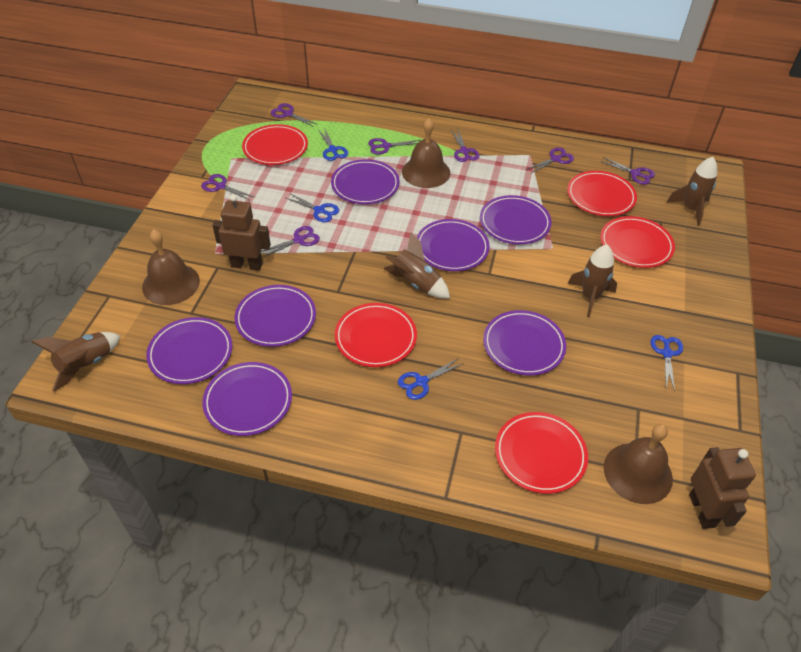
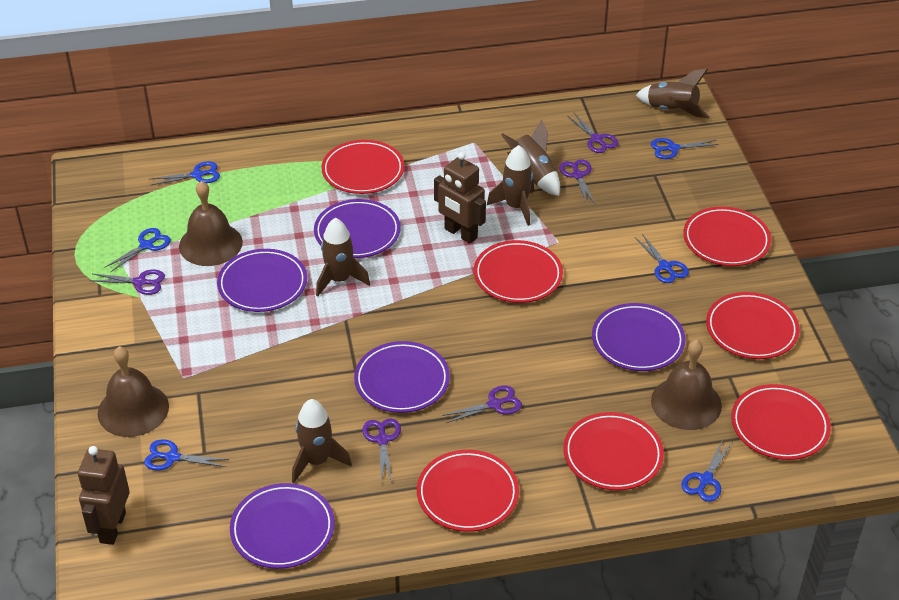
blue scissors: [286,193,339,222] [318,128,348,161] [398,358,464,400] [651,335,683,391] = 4 -> [104,228,171,273] [144,439,229,471] [151,161,220,185] [635,234,689,283] [651,138,719,159] [682,440,732,502] = 6
brown rocket: [32,332,120,392] [383,232,450,298] [568,245,617,317] [667,157,717,226] = 4 -> [292,399,352,483] [316,218,370,297] [487,145,534,226] [501,119,560,196] [636,69,710,118] = 5
purple plate: [146,317,233,384] [202,362,292,436] [234,285,316,347] [331,159,399,204] [416,219,490,271] [480,195,552,244] [483,310,566,376] = 7 -> [217,249,307,312] [230,483,335,569] [314,199,401,258] [354,341,450,413] [592,303,685,371] = 5
purple scissors: [201,174,254,200] [261,226,320,257] [271,103,317,127] [368,138,420,155] [452,128,480,162] [526,147,574,174] [601,157,655,185] = 7 -> [89,269,165,295] [362,418,401,483] [442,385,522,423] [559,159,595,205] [567,113,618,153] = 5
red plate: [242,124,308,165] [335,303,417,367] [495,412,588,494] [567,171,637,216] [600,216,675,268] = 5 -> [321,140,404,194] [417,450,519,532] [474,240,563,303] [563,412,664,491] [683,206,771,266] [706,292,800,359] [731,384,831,460] = 7

